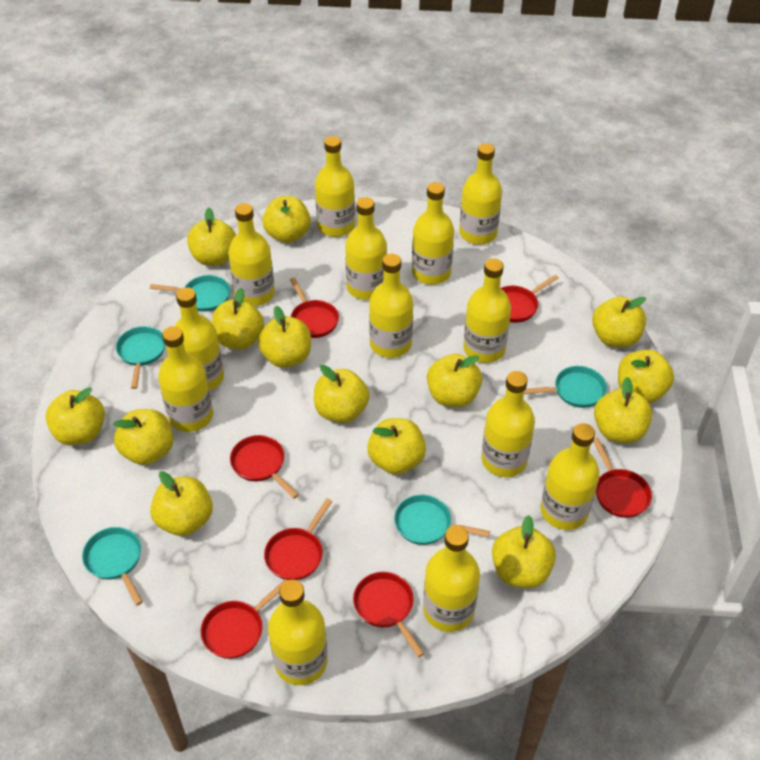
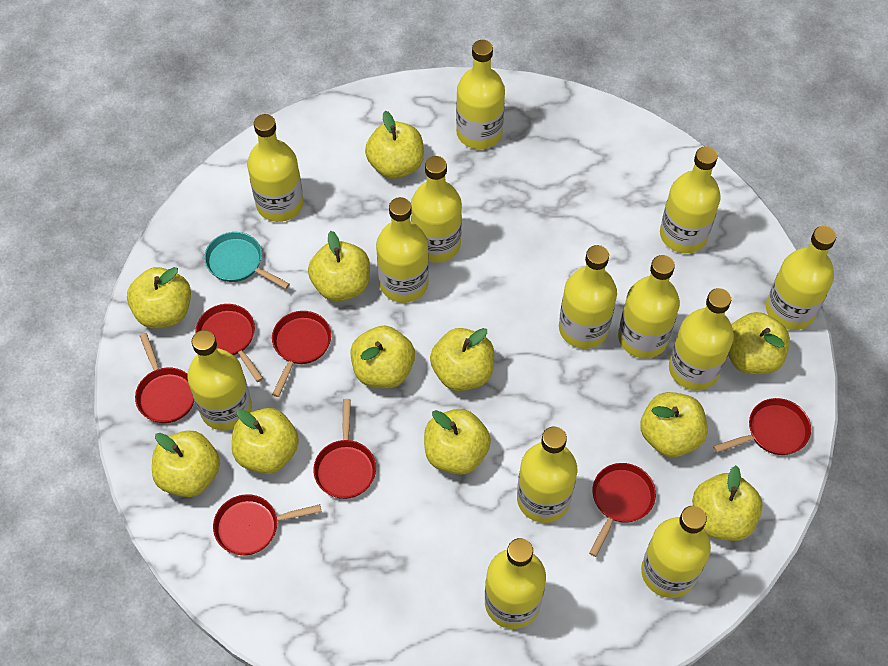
turquoise pan: [82,527,143,606] [116,326,165,389] [150,275,230,311] [394,495,490,545] [524,366,607,408] = 5 -> [204,232,290,289] = 1
yellow apple: [45,387,105,445] [114,409,173,465] [150,471,213,536] [187,208,236,266] [212,288,264,350] [258,306,311,368] [262,196,311,243] [314,365,370,423] [367,418,426,475] [427,354,482,407] [492,515,556,588] [592,296,646,347] [594,377,652,443] [618,350,674,403] = 14 -> [127,267,191,328] [152,430,220,497] [232,408,299,474] [308,231,370,301] [350,326,415,388] [365,111,424,179] [424,409,491,475] [430,328,494,391] [640,392,708,457] [692,466,763,541] [728,312,790,374] = 11

